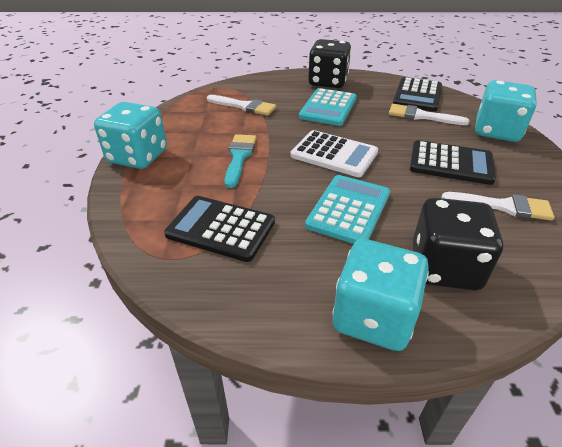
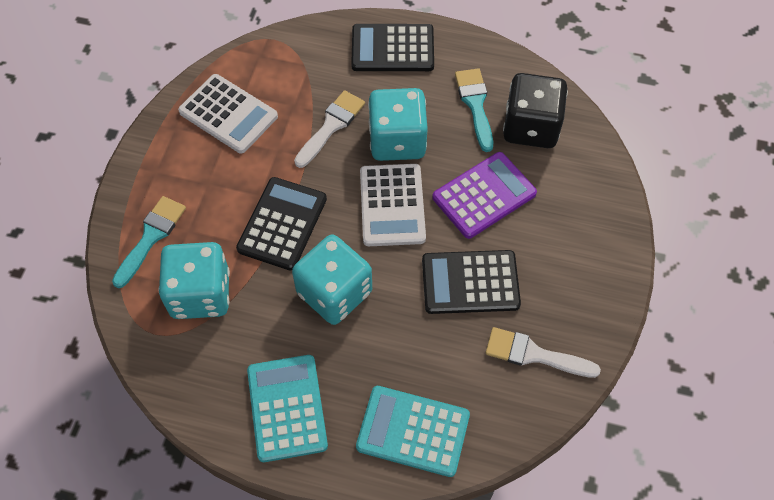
black dice: [308,39,351,88] [413,198,503,291] = 2 -> [503,73,568,148] = 1
purple calculator: none = 0 -> [432,152,537,239] = 1
turquoise brush: [224,134,256,188] = 1 -> [112,196,186,288] [455,68,493,152] = 2
white brush: [207,95,276,116] [389,104,469,125] [441,192,555,221] = 3 -> [294,90,365,168] [486,327,601,378] = 2
white calculator: [291,130,378,177] = 1 -> [178,74,278,153] [360,164,426,246] = 2

